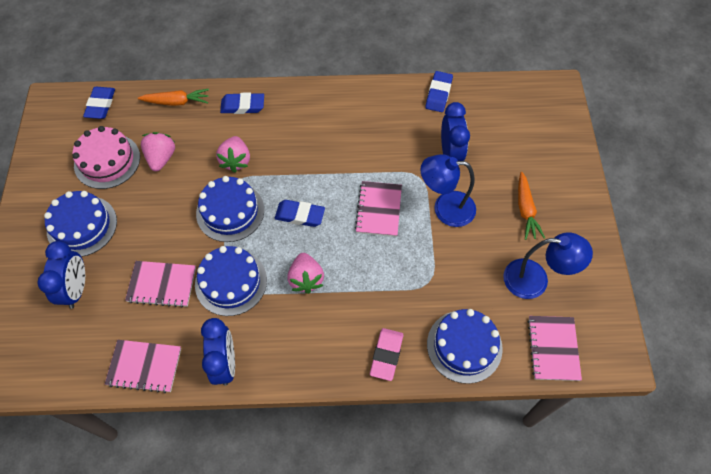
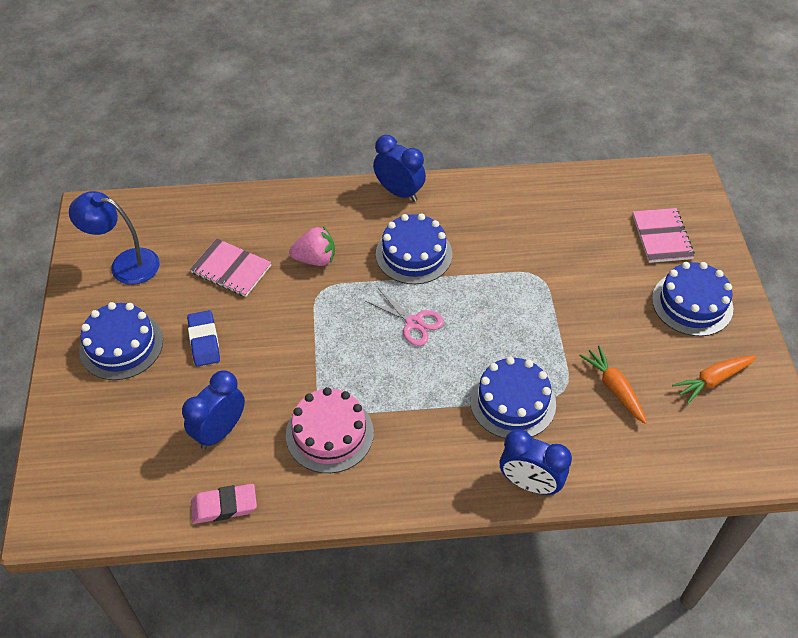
blue eraser: [83,87,115,119] [220,93,264,114] [275,200,325,227] [425,71,453,112] = 4 -> [187,310,220,366] = 1
blue lamp: [420,154,476,227] [503,233,593,299] = 2 -> [69,191,160,285] = 1
pink notebook: [105,340,181,393] [125,261,196,308] [355,181,402,237] [527,316,582,381] = 4 -> [190,238,272,297] [633,208,695,263] = 2
pink scissors: none = 0 -> [365,288,444,346] = 1
pink strawberry: [141,132,175,171] [216,136,250,173] [287,253,324,294] = 3 -> [289,226,335,266] = 1

